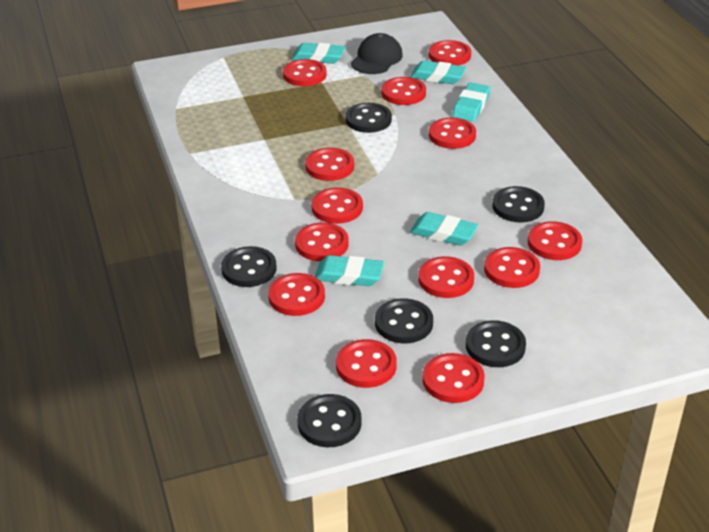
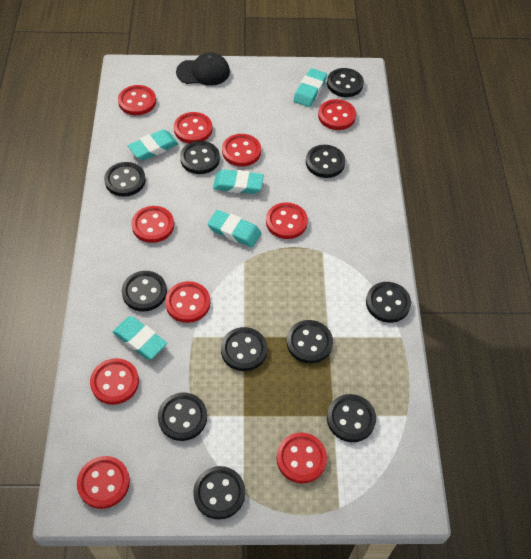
black button: [221,246,277,287] [297,394,362,447] [345,103,392,133] [375,298,433,343] [466,320,526,367] [492,186,545,223] = 6 -> [104,162,146,197] [122,271,167,312] [158,393,207,441] [180,141,220,174] [193,466,245,520] [221,327,267,371] [287,320,333,364] [306,145,345,178] [327,68,364,97] [327,394,376,442] [366,282,411,323] = 11
red button: [268,273,325,316] [283,59,327,86] [295,222,349,261] [305,148,354,181] [311,187,363,224] [336,339,397,388] [382,77,426,105] [418,256,474,298] [422,353,485,403] [429,40,471,66] [429,118,476,149] [484,247,540,288] [528,221,582,260] = 13 -> [77,456,130,509] [90,358,139,405] [118,85,156,115] [132,206,174,243] [165,281,210,323] [174,112,212,143] [222,134,261,167] [266,202,308,239] [276,433,327,483] [318,99,356,130] = 10

